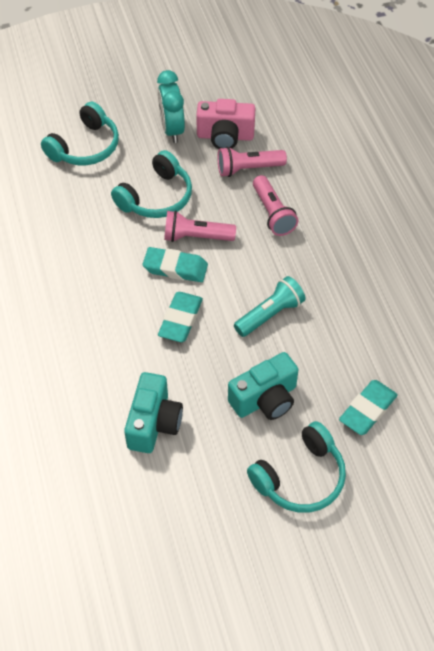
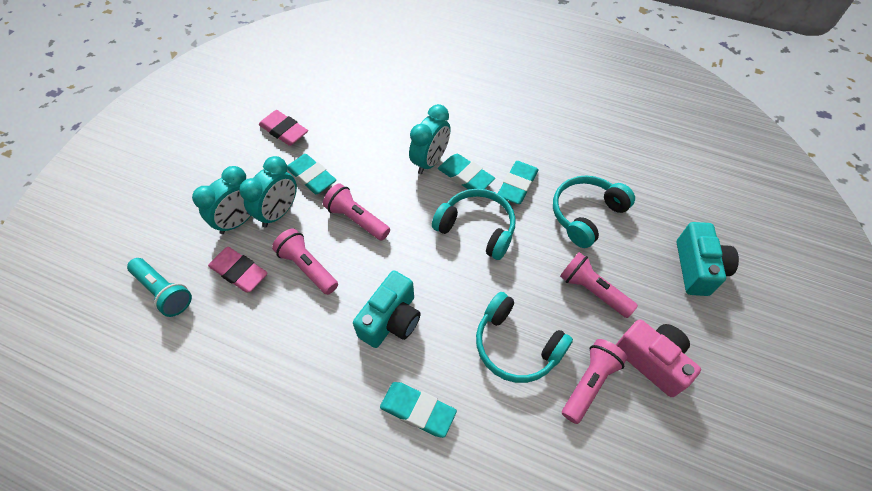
pink eraser: none = 0 -> [208,247,268,293] [259,110,308,146] = 2
pink flashlight: [164,210,236,242] [218,147,287,177] [253,175,298,236] = 3 -> [272,228,338,295] [323,183,390,241] [560,252,638,318] [562,339,627,424] = 4
turquoise clock: [157,70,185,143] = 1 -> [192,166,251,234] [239,156,297,227] [409,104,450,174] = 3
turquoise eraser: [143,247,208,282] [158,292,203,342] [339,380,398,435] = 3 -> [287,154,336,194] [380,382,457,438] [438,154,495,189] [498,161,539,204] = 4

